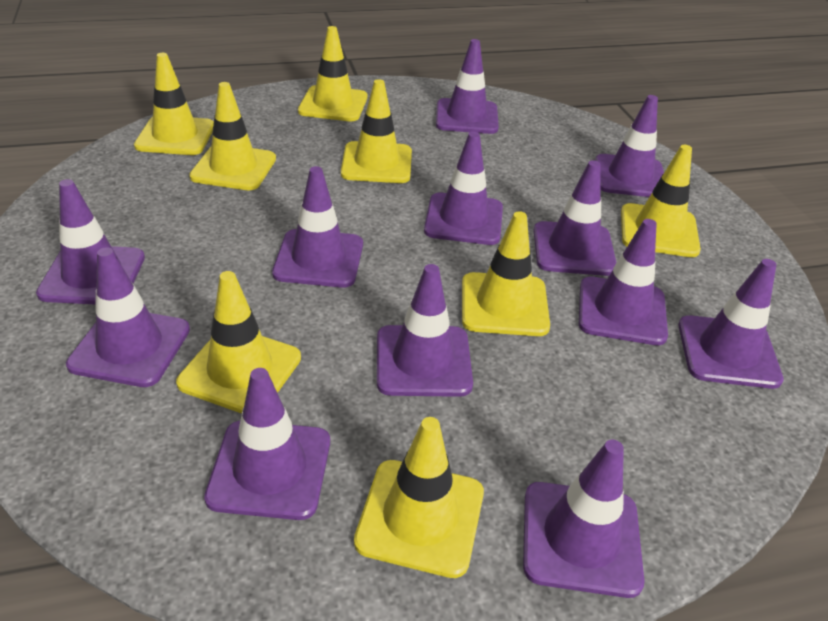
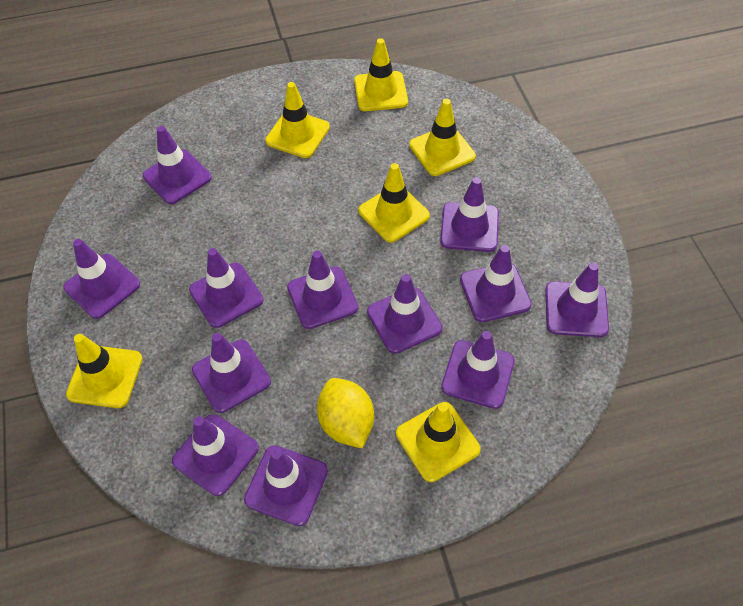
yellow lemon: none = 0 -> [317,378,374,448] = 1
yellow traffic cone: [134,53,214,155] [176,271,301,414] [189,82,276,190] [298,26,368,121] [341,79,412,183] [354,417,484,578] [462,211,550,336] [621,145,701,257] = 8 -> [66,334,143,408] [265,82,330,158] [354,38,408,111] [358,163,430,243] [396,402,481,482] [409,99,476,176] = 6

